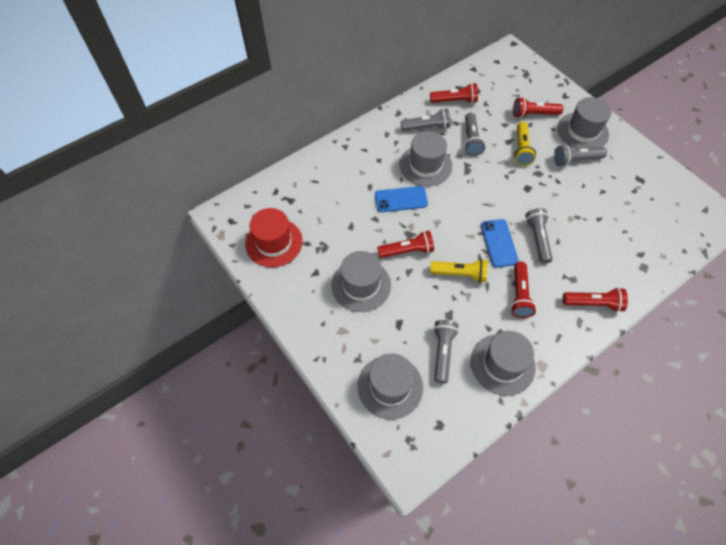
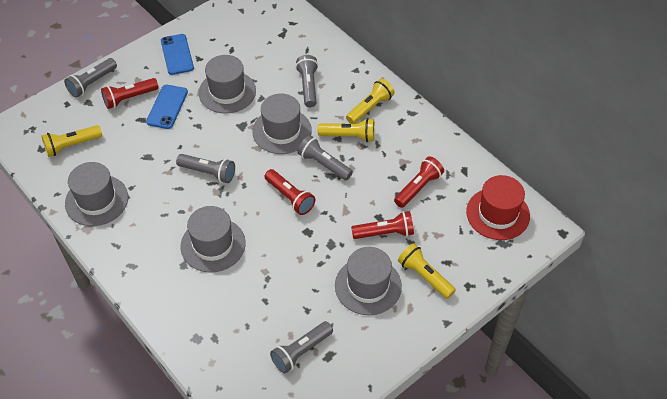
red flashlight: [377,230,434,258] [430,83,478,104] [510,262,536,318] [513,97,563,118] [563,287,628,312] = 5 -> [101,78,159,109] [264,169,315,215] [351,211,414,239] [394,156,444,208] = 4
yellow flashlight: [430,259,488,283] [514,122,536,166] = 2 -> [41,125,102,157] [318,118,375,142] [346,78,395,124] [398,243,456,299] = 4

